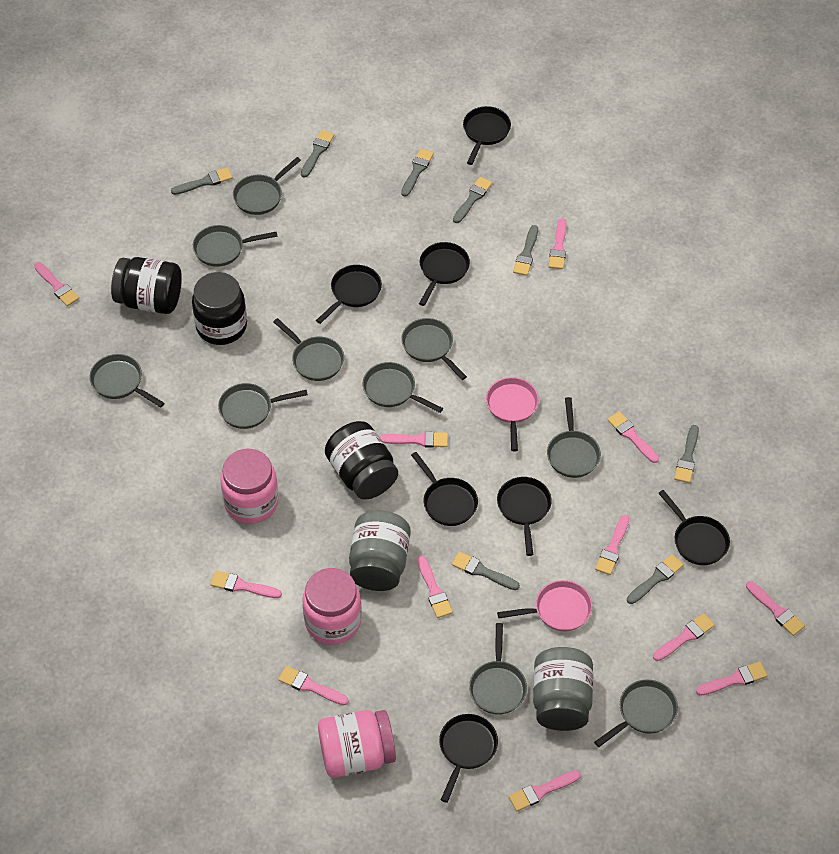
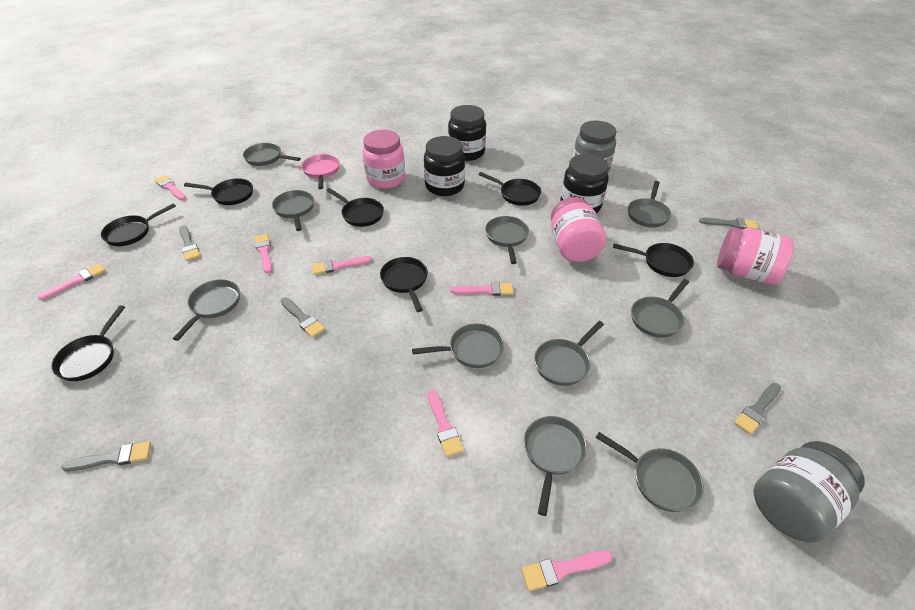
grey brush: [171,167,233,195] [301,130,334,177] [401,149,434,197] [452,552,520,590] [453,177,492,223] [513,225,538,276] [627,554,684,604] [674,425,699,483] = 8 -> [61,441,151,471] [179,225,200,261] [281,297,325,338] [699,218,758,229] [734,383,781,434] = 5
pink brush: [34,262,79,306] [211,571,282,598] [278,666,349,705] [380,431,448,448] [417,556,453,618] [509,770,581,811] [548,218,566,269] [595,515,629,575] [607,411,659,463] [653,613,715,661] [696,662,767,696] [746,581,805,636] = 12 -> [38,263,106,300] [155,175,186,200] [254,234,272,274] [312,256,372,275] [428,389,464,457] [451,282,513,296] [521,550,613,591] = 7
pink pan: [486,377,539,451] [497,580,592,632] = 2 -> [301,154,340,189] = 1

